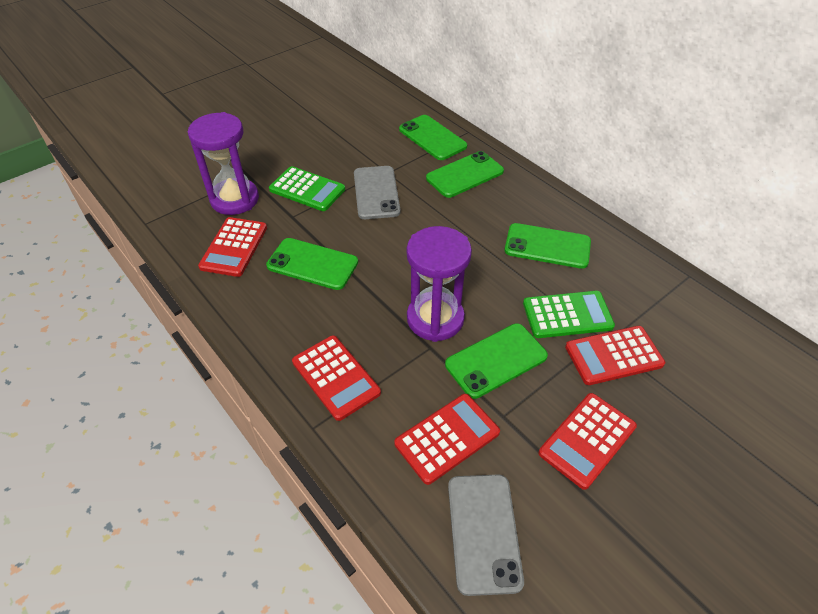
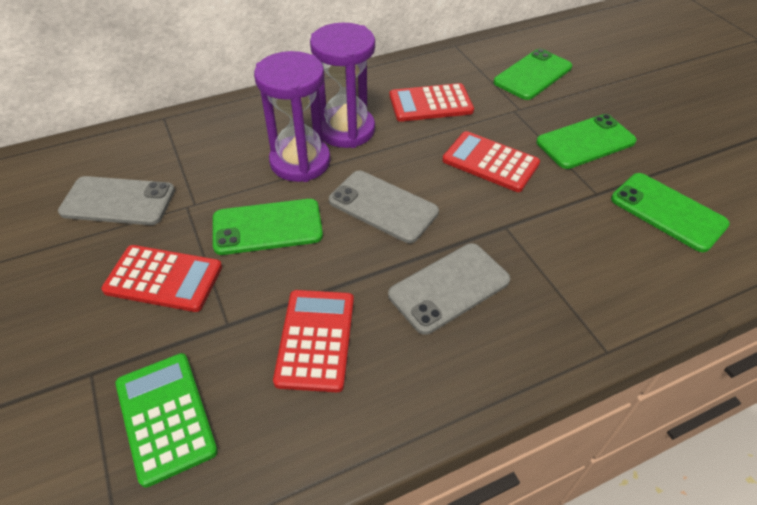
green calculator: [269,166,345,211] [523,291,615,338] = 2 -> [116,353,218,488] = 1
green phone: [266,238,358,290] [399,115,467,160] [426,151,504,198] [445,323,548,399] [505,223,591,269] = 5 -> [213,199,323,255] [494,49,572,100] [536,114,637,169] [611,173,730,252] = 4
grey phone: [354,166,400,219] [448,474,524,596] = 2 -> [58,176,175,225] [329,171,439,243] [388,243,510,335] = 3
red calculator: [198,217,267,277] [292,335,381,421] [394,394,500,485] [539,393,637,490] [565,326,665,385] = 5 -> [101,245,222,312] [273,290,354,392] [389,83,474,122] [442,131,540,192] = 4

